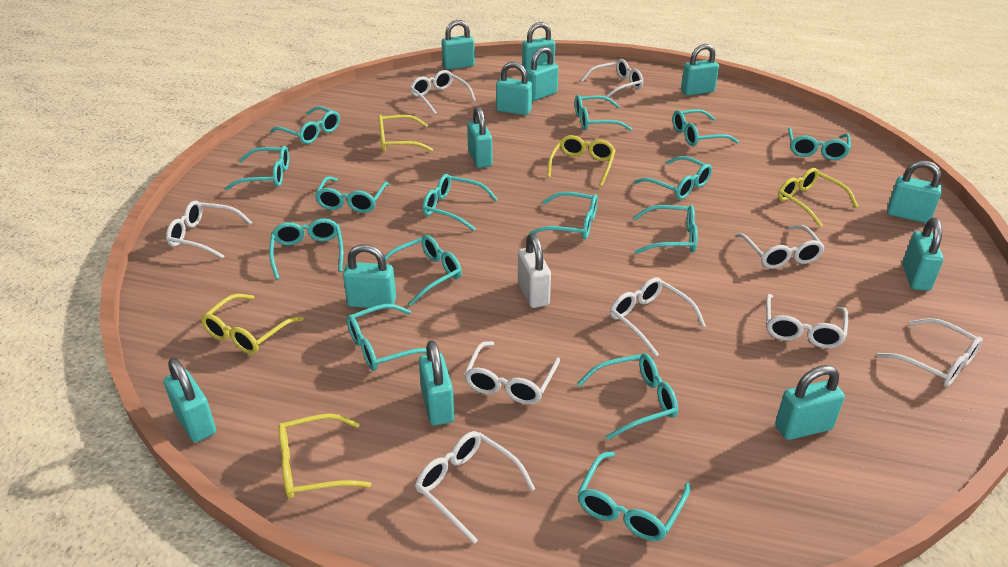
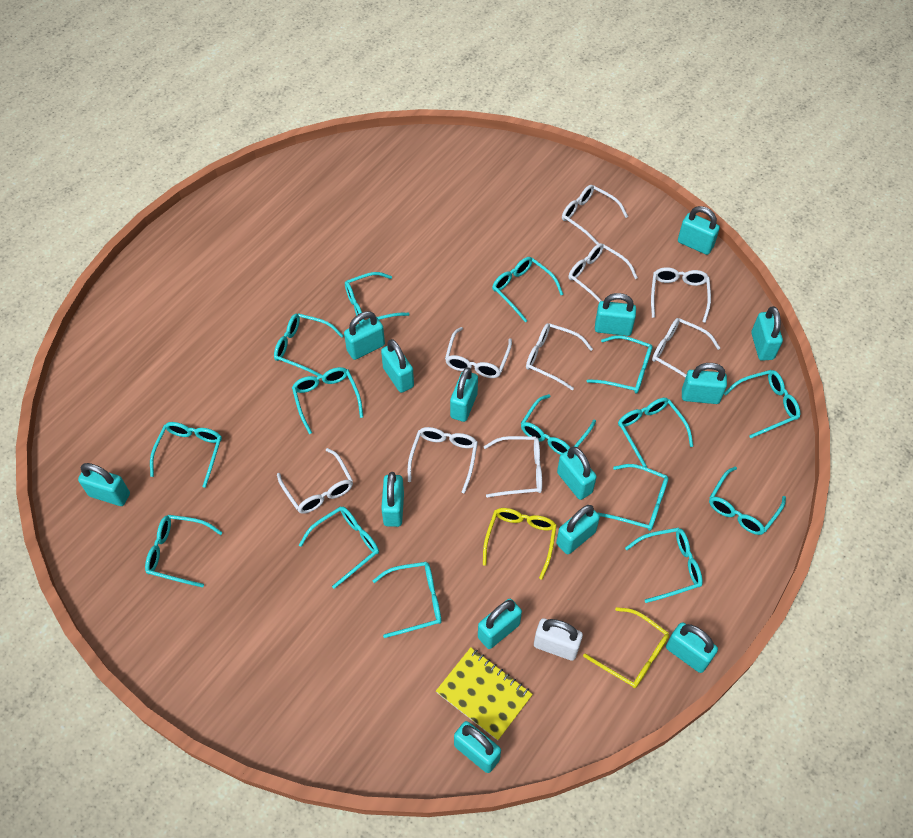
turquoise padlock: [164,358,216,442] [343,244,396,309] [419,340,454,426] [441,20,475,70] [467,106,492,168] [496,62,532,115] [522,22,555,69] [526,47,559,101] [681,44,719,96] [775,365,845,440] [887,160,942,223] [902,218,944,291] = 12 -> [78,463,130,506] [344,311,385,360] [381,339,414,393] [381,472,404,527] [450,367,478,422] [454,721,501,773] [478,599,522,649] [556,505,600,554] [557,447,597,500] [595,293,636,336] [666,622,718,673] [678,206,720,255] [682,363,727,404] [751,306,783,361] = 14
yellow glasses: [201,294,304,354] [278,414,371,499] [378,115,433,152] [547,135,616,187] [778,168,858,227] = 5 -> [483,508,557,580] [583,607,669,688] = 2
yellow notebook: none = 0 -> [436,647,533,741] = 1

